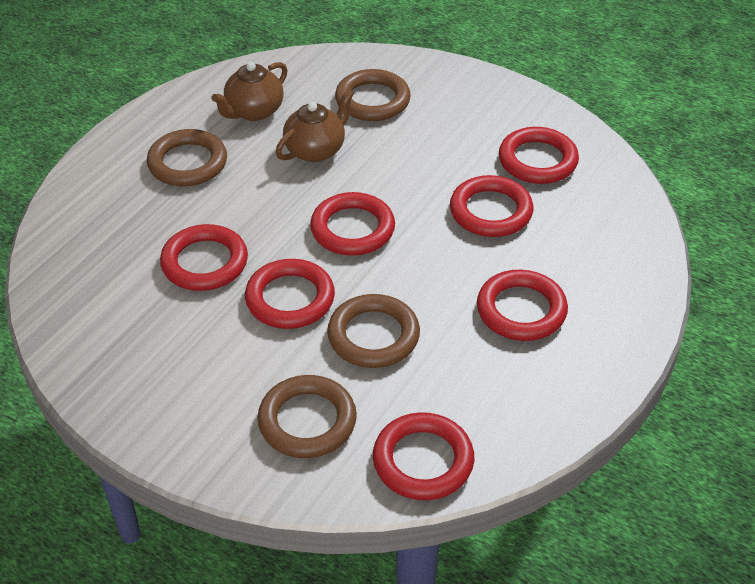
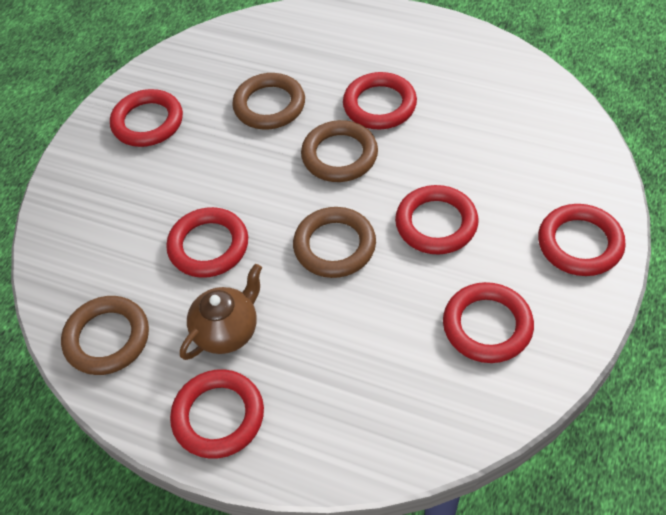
brown teapot: [211,62,288,121] [276,89,354,162] = 2 -> [180,264,262,360] = 1

